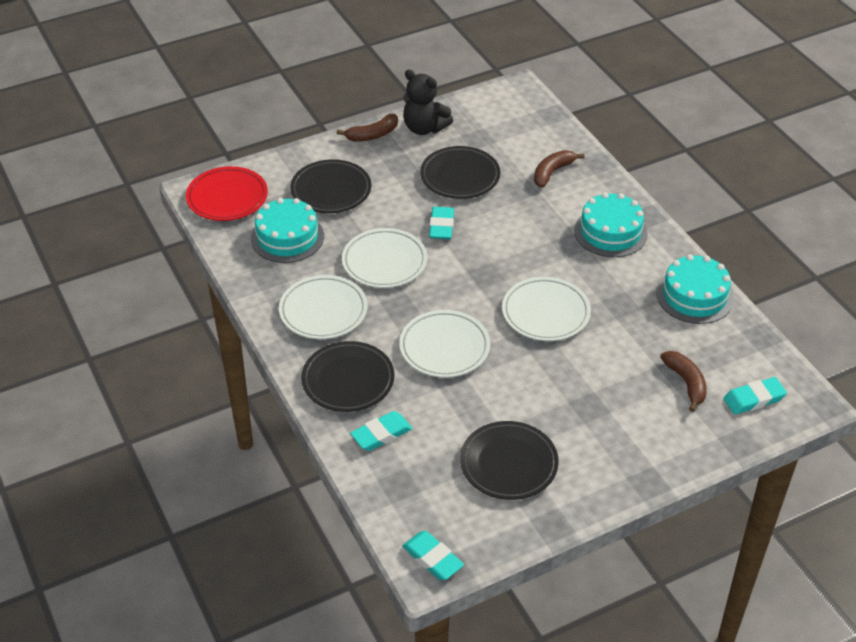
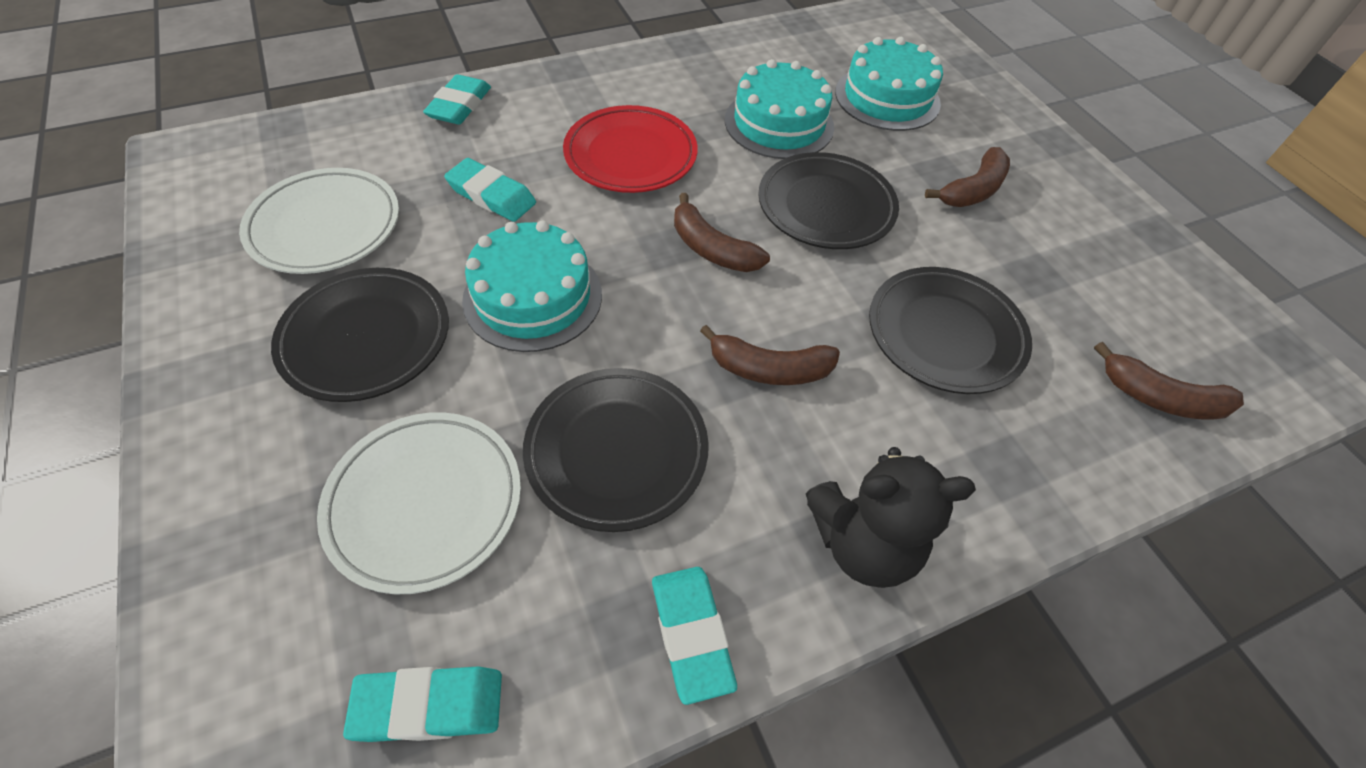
brown banana: [337,114,398,142] [534,150,585,187] [660,351,707,412] = 3 -> [674,193,770,272] [700,325,840,385] [925,147,1010,207] [1094,342,1244,420] = 4
white plate: [279,275,368,339] [342,228,427,288] [399,310,490,378] [502,277,591,341] = 4 -> [239,168,399,274] [317,412,521,595] = 2

